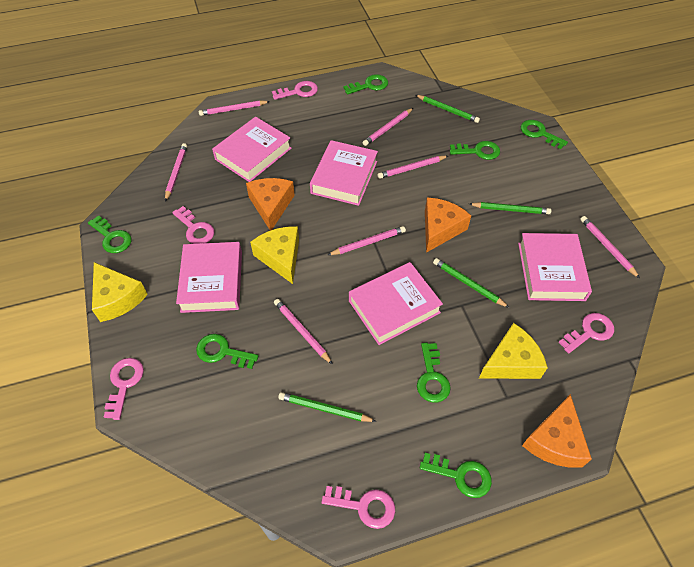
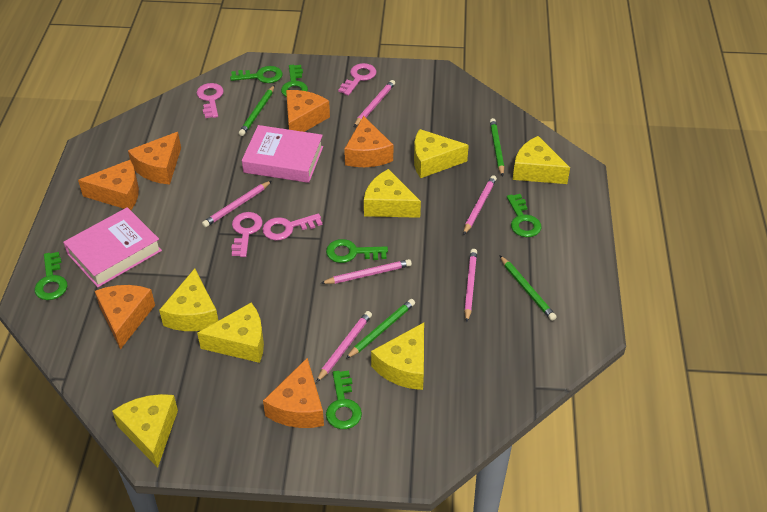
green key: [88,215,131,253] [196,334,259,369] [343,74,388,95] [417,343,451,403] [420,453,492,498] [450,141,500,160] [521,120,568,149] = 7 -> [34,252,68,300] [230,66,283,83] [281,65,308,97] [326,239,388,263] [326,371,362,429] [507,194,542,237] = 6
orange cheese: [246,178,295,231] [425,197,471,253] [522,394,592,468] = 3 -> [78,160,139,210] [95,285,155,350] [128,132,181,185] [263,358,324,428] [286,90,330,132] [344,116,393,167] = 6
pink book: [176,242,242,313] [212,117,292,182] [310,140,378,206] [349,262,443,345] [518,233,592,301] = 5 -> [63,207,162,287] [242,125,323,183] = 2
pink key: [104,358,144,420] [172,206,214,244] [272,81,318,100] [322,486,395,529] [559,313,614,354] = 5 -> [197,83,224,118] [231,212,263,257] [262,213,322,241] [338,63,377,96] = 4
pink pencil: [165,143,187,202] [199,100,270,116] [274,299,333,365] [328,226,406,255] [362,108,413,146] [378,156,448,179] [580,216,640,279] = 7 -> [202,181,272,227] [316,311,372,383] [320,259,412,284] [354,80,395,127] [463,175,497,235] [464,249,477,322] = 6
yellow cheese: [92,262,148,322] [250,226,299,284] [479,323,548,379] = 3 -> [112,394,178,468] [159,268,218,331] [197,303,264,363] [364,169,421,218] [371,323,424,390] [414,129,469,178] [513,136,570,184] = 7

